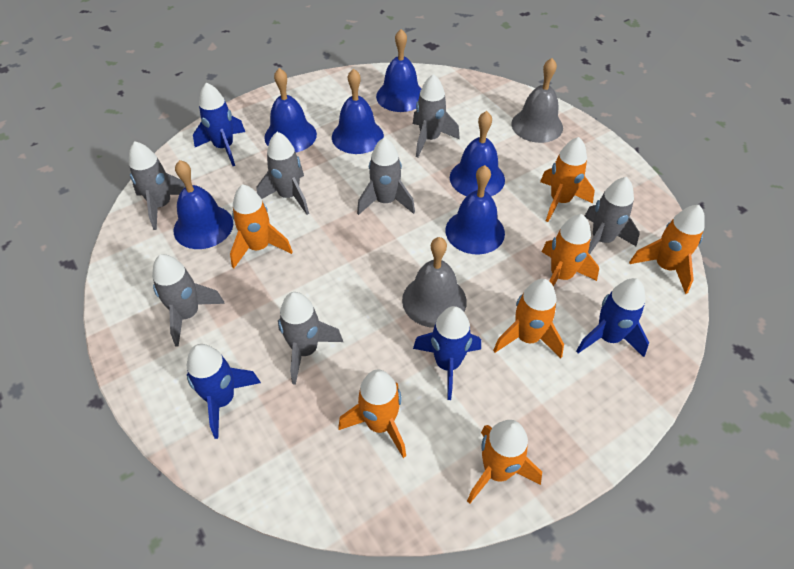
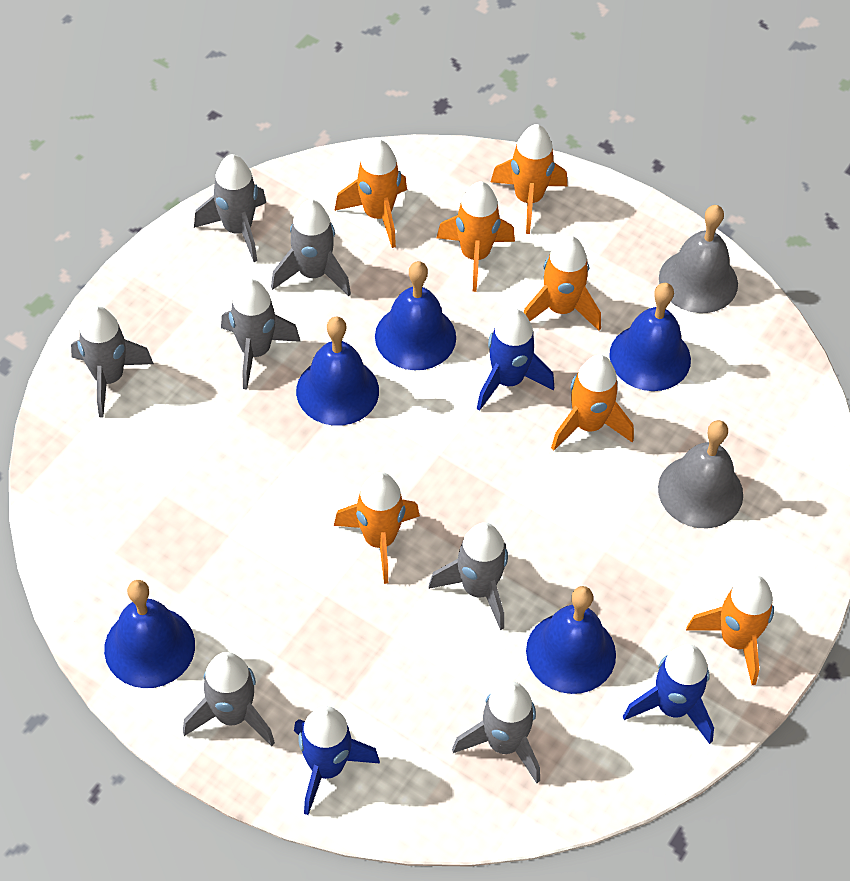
blue bell: [174,160,233,249] [264,68,317,153] [332,68,384,154] [376,29,421,112] [446,165,505,254] [450,111,505,196] = 6 -> [104,580,195,688] [296,317,379,426] [375,261,456,370] [526,586,616,694] [609,283,691,391] = 5
blue rocket: [187,344,261,439] [193,83,245,166] [413,306,481,400] [576,278,649,357] = 4 -> [294,706,380,815] [477,309,554,411] [623,644,714,744] = 3

